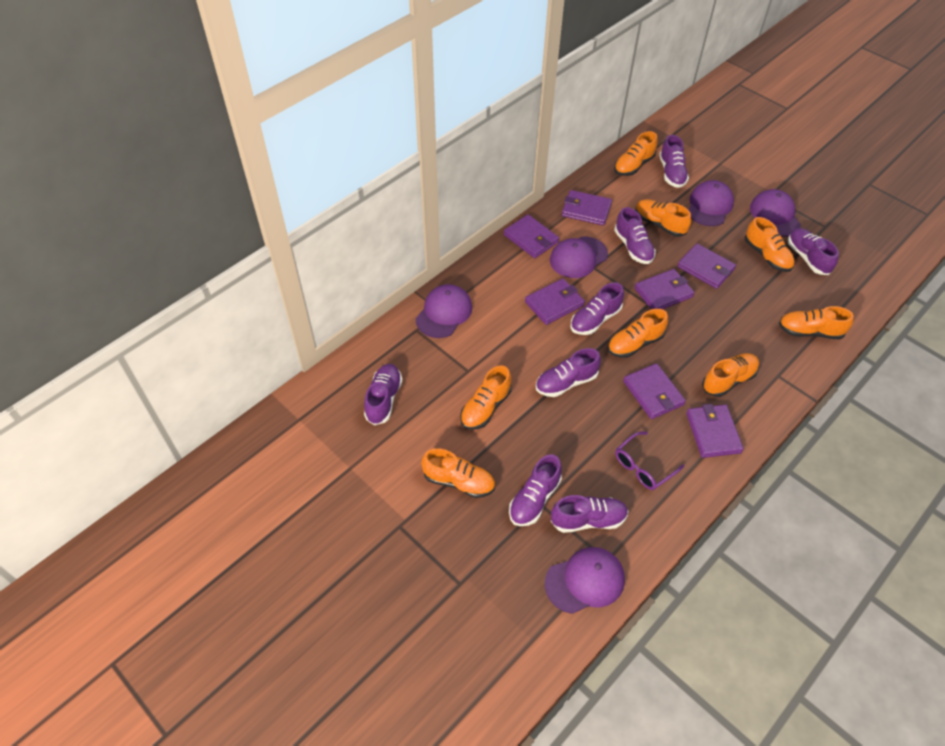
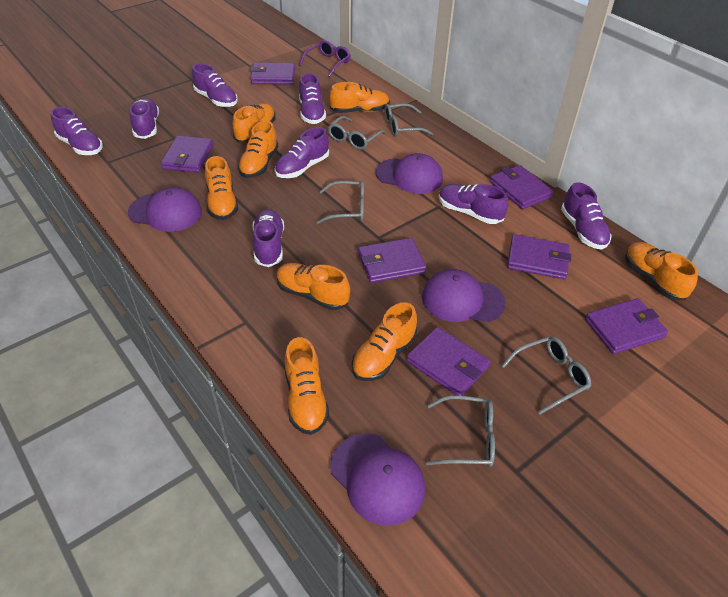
grey glasses: none = 0 -> [316,181,364,224] [328,116,387,150] [384,103,433,137] [426,395,495,467] [502,336,591,414] = 5
purple cap: [416,284,472,338] [545,547,625,614] [550,237,608,278] [688,180,734,226] [750,189,801,237] = 5 -> [128,187,202,232] [330,433,426,526] [376,153,443,194] [422,269,506,322] = 4

